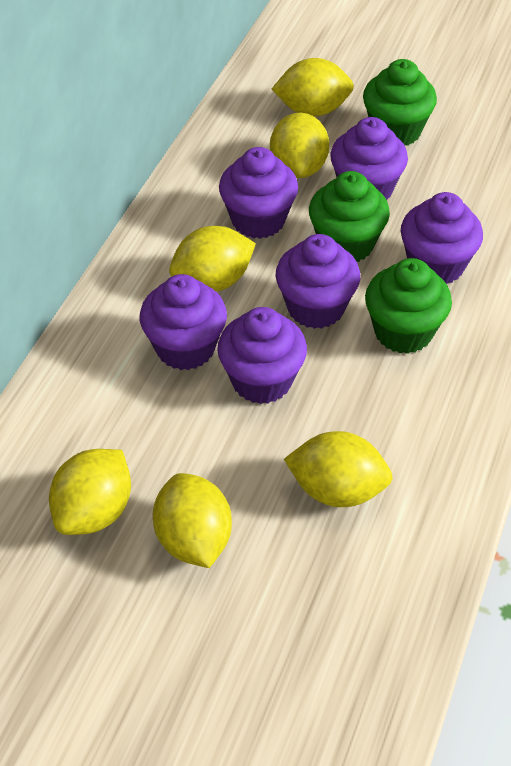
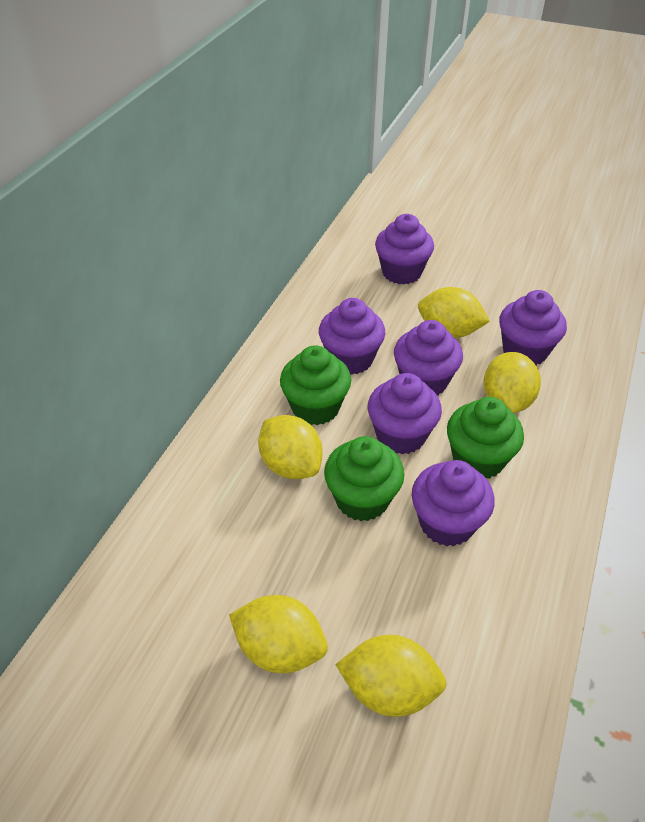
yellow lemon: [49,449,131,535] [153,473,232,568] [169,226,256,292] [270,113,329,178] [272,58,354,117] [284,431,393,507] = 6 -> [229,595,328,673] [258,415,323,479] [336,635,447,717] [418,287,490,338] [483,352,541,413] = 5

